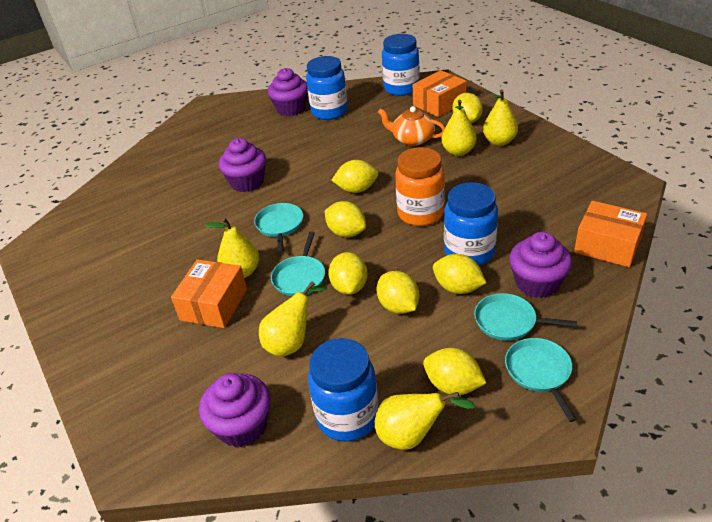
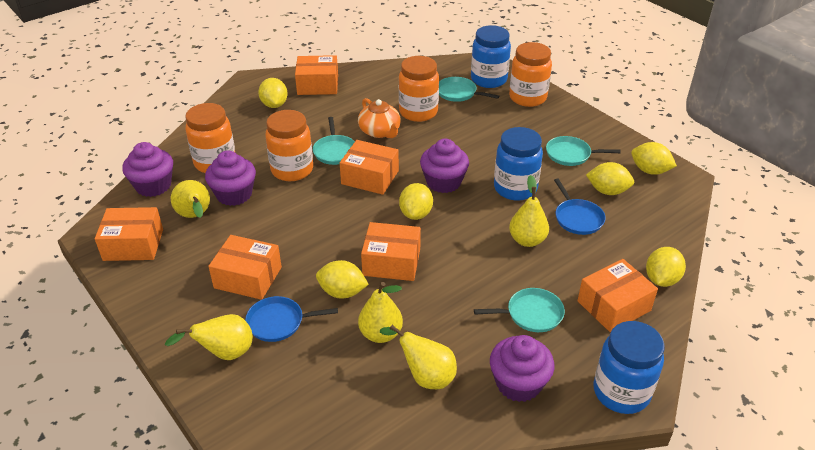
blue jar: [306,56,348,120] [308,338,378,441] [382,34,420,96] [444,182,498,265] = 4 -> [471,25,511,88] [494,127,543,201] [593,321,665,414] = 3
blue pan: none = 0 -> [245,296,338,342] [554,178,606,235] = 2
orange box: [171,259,247,328] [413,70,467,117] [574,201,647,267] = 3 -> [95,207,163,261] [208,235,282,300] [295,55,338,95] [340,140,399,195] [361,222,421,281] [577,259,658,333] = 6
orange jar: [395,147,445,226] = 1 -> [185,103,235,173] [265,110,313,181] [399,56,439,122] [509,42,552,107] = 4
yellow lemon: [325,201,366,237] [328,252,368,295] [331,160,378,193] [376,271,419,314] [423,348,486,395] [433,254,486,294] [452,93,483,123] = 7 -> [258,78,288,108] [316,260,369,299] [399,183,433,220] [586,162,634,195] [631,142,677,175] [646,247,686,287] = 6

